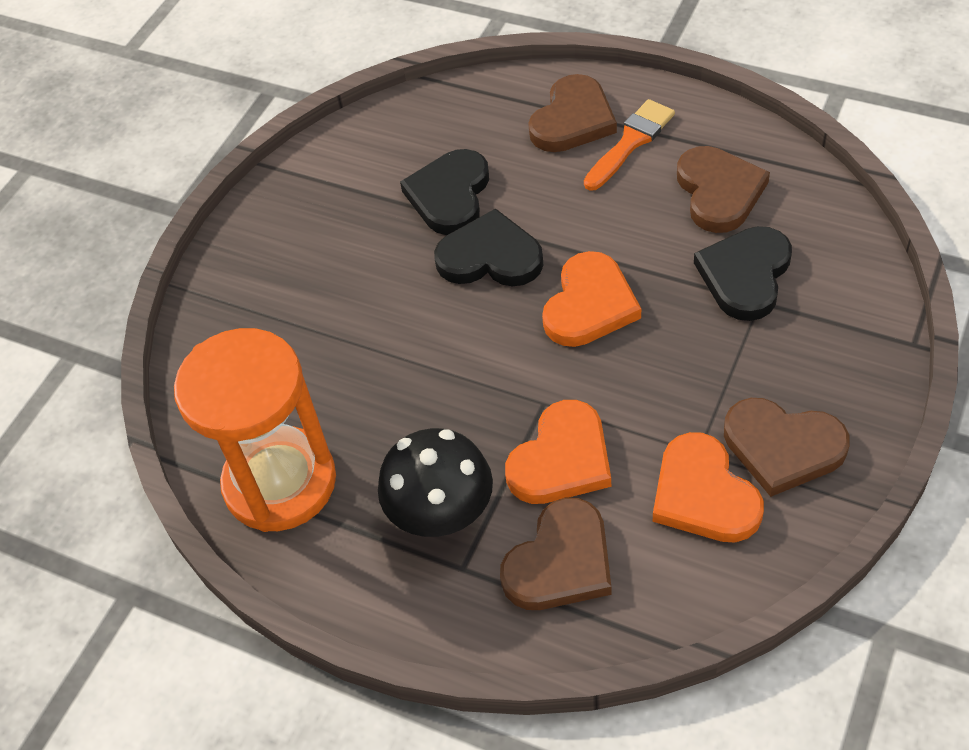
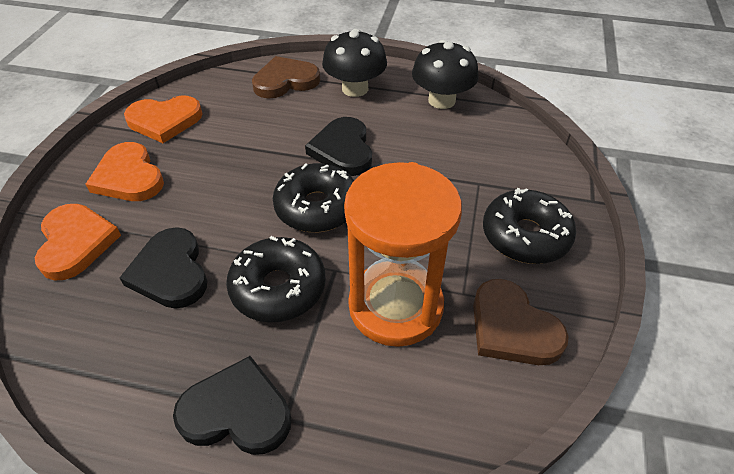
black donut: none = 0 -> [226,236,326,322] [273,163,354,232] [483,188,576,264] = 3
black mushroom: [378,428,493,537] = 1 -> [322,29,387,97] [412,40,479,109] = 2
brown heart: [500,497,612,610] [528,74,617,152] [677,146,770,233] [724,398,850,497] = 4 -> [252,56,320,99] [473,279,569,365] = 2
orange brush: [584,99,675,191] = 1 -> none = 0

